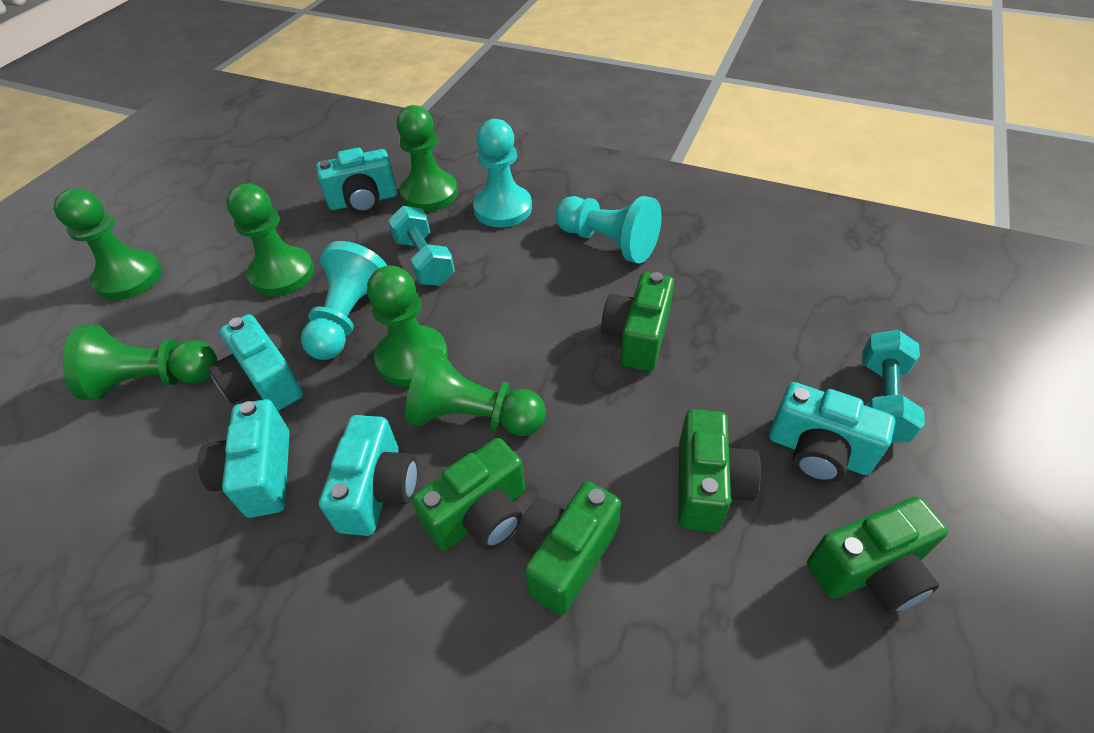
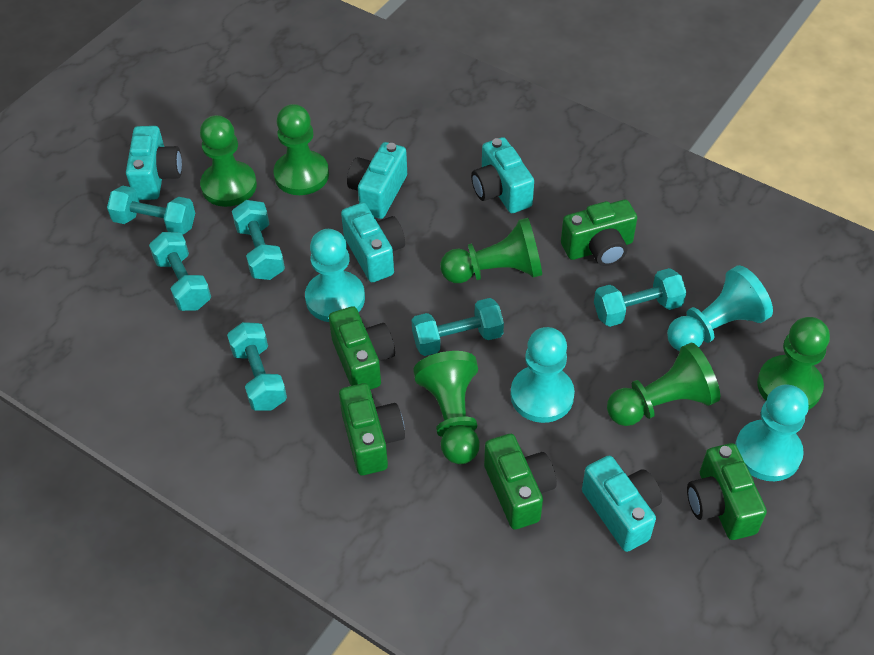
turquoise dumbbell: [388,206,455,286] [862,330,925,443] = 2 -> [107,186,195,235] [149,232,211,311] [227,322,287,411] [232,200,285,280] [412,298,504,356] [594,268,686,327] = 6
turquoise pawn: [301,241,387,360] [473,119,532,227] [555,196,662,264] = 3 -> [305,229,365,322] [510,327,575,423] [667,265,773,351] [735,384,809,481] = 4

